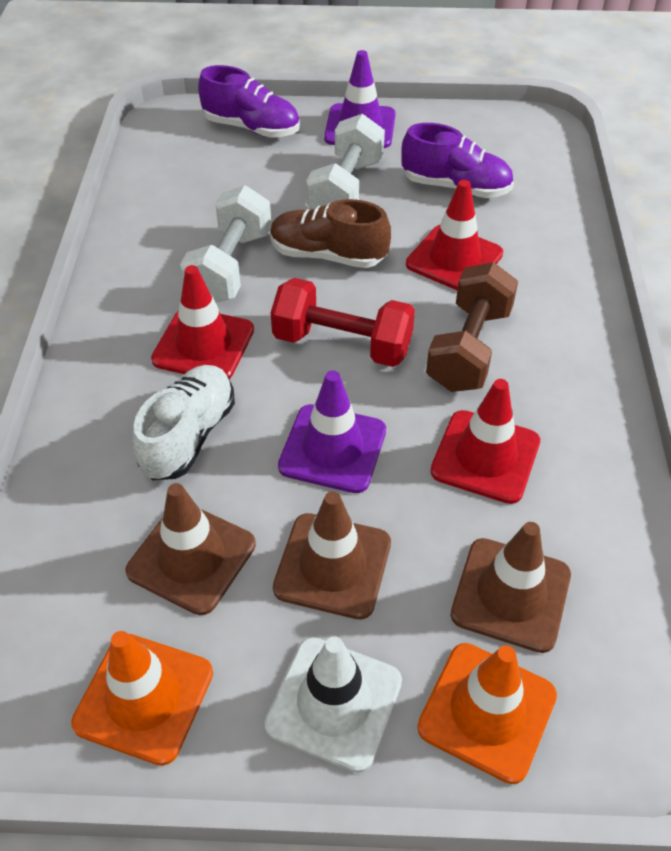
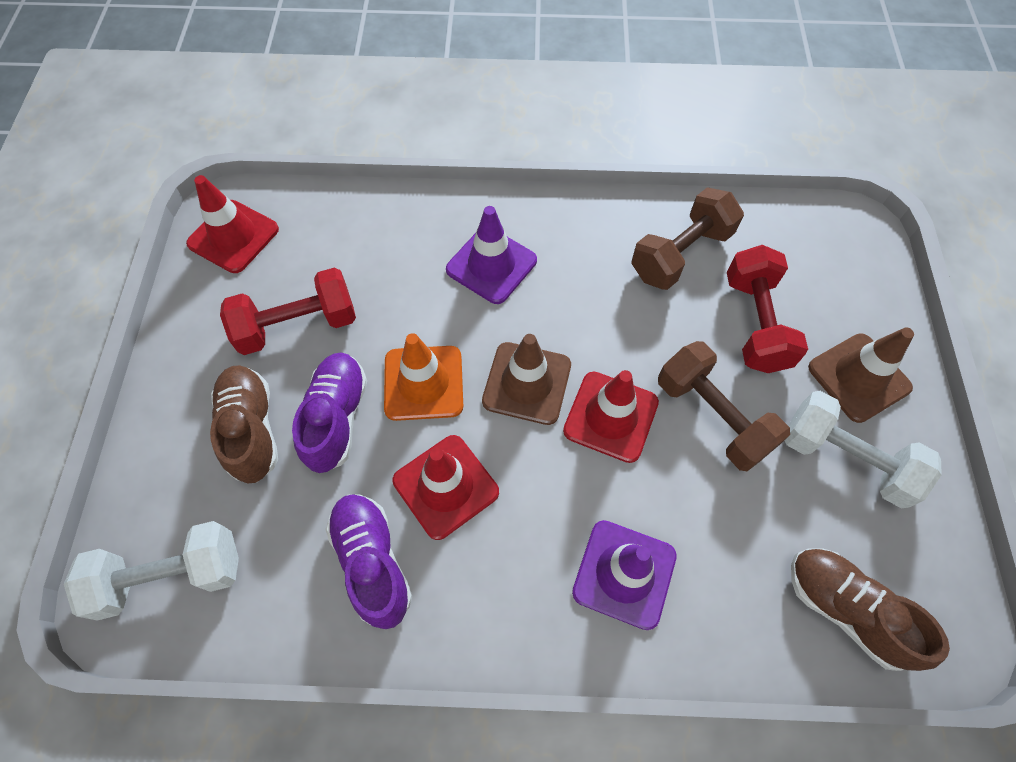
brown dumbbell: [426,262,518,392] = 1 -> [631,187,744,290] [658,341,790,471] = 2
brown shoe: [270,199,391,268] = 1 -> [210,365,278,483] [791,548,950,671] = 2
brown traffic cone: [125,483,256,615] [273,491,391,620] [451,522,571,653] = 3 -> [482,334,571,425] [808,327,914,423] = 2
orange traffic cone: [71,631,213,766] [417,643,557,784] = 2 -> [384,333,463,421] = 1
red dumbbell: [271,278,415,367] = 1 -> [220,268,356,355] [727,245,808,373] = 2
white shoe: [132,365,235,480] = 1 -> none = 0
white traffic cone: [265,636,402,773] = 1 -> none = 0

